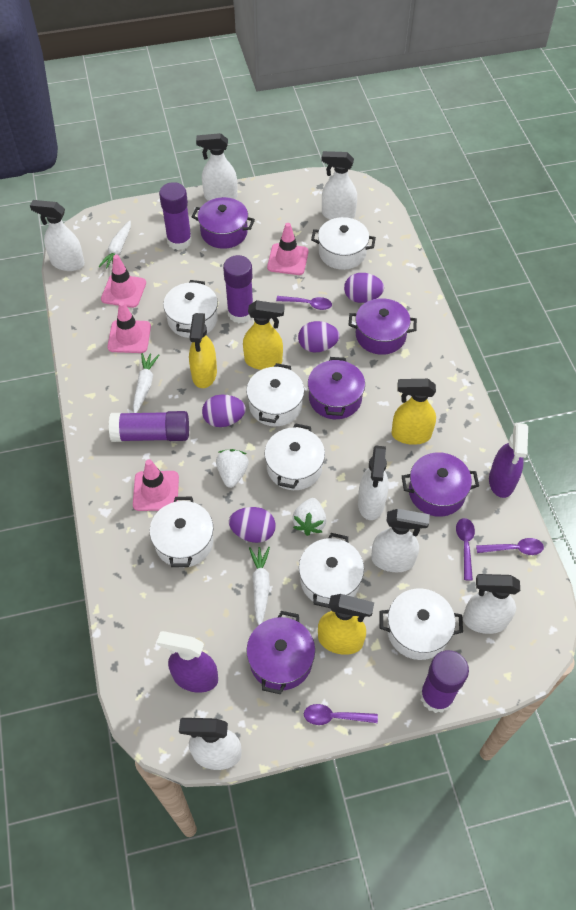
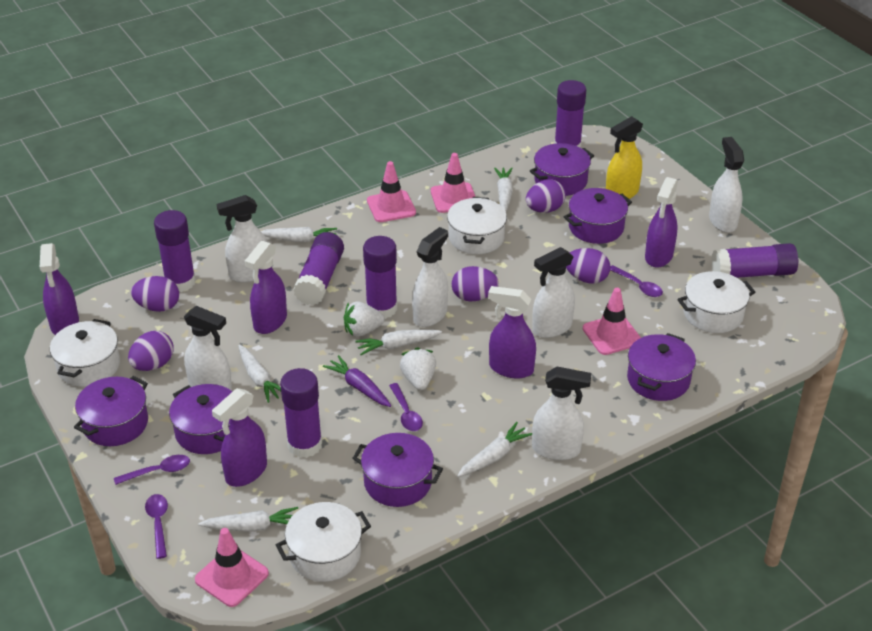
purple carrot: none = 0 -> [323,355,391,407] = 1
purple egg: [202,395,246,427] [229,507,276,543] [298,321,340,353] [344,273,384,303] = 4 -> [128,331,174,371] [131,276,179,312] [452,266,499,301] [526,179,566,213] [566,248,611,284] = 5
purple glue stick: [109,411,189,442] [159,182,192,250] [223,255,253,323] [420,650,469,713] = 4 -> [154,210,196,292] [280,368,322,458] [293,232,344,305] [363,236,397,319] [554,80,586,148] [711,243,798,278] = 6
purple pot: [192,197,255,249] [246,611,315,694] [308,357,365,419] [349,298,417,355] [402,452,479,517] = 5 -> [74,376,148,446] [169,384,232,454] [352,433,443,507] [530,143,594,196] [564,188,632,244] [627,333,696,401] = 6
purple spray bottle: [157,631,218,693] [489,423,528,498] = 2 -> [40,243,79,335] [212,388,267,487] [245,241,287,334] [488,286,536,379] [645,177,678,268] = 5
white carrot: [98,221,131,269] [133,353,159,413] [249,547,270,625] = 3 -> [198,507,298,532] [238,345,281,403] [261,227,337,242] [355,330,442,355] [457,422,532,477] [494,167,513,211] = 6
white pot: [150,497,213,568] [163,280,218,338] [246,363,304,426] [265,423,325,490] [299,533,364,608] [311,217,376,270] [380,588,463,660] = 7 -> [50,319,120,387] [276,502,371,582] [447,197,507,254] [677,271,755,333] = 4
white spray bottle: [30,200,85,271] [179,718,241,770] [196,133,237,201] [322,151,357,220] [358,446,388,520] [371,509,430,572] [463,574,520,634] = 7 -> [184,306,232,391] [216,195,268,283] [412,227,448,327] [532,247,575,338] [532,367,591,460] [709,137,744,233] = 6
yellow spray bottle: [189,313,217,388] [243,300,285,370] [318,594,374,655] [391,379,436,445] = 4 -> [606,116,643,199] = 1

